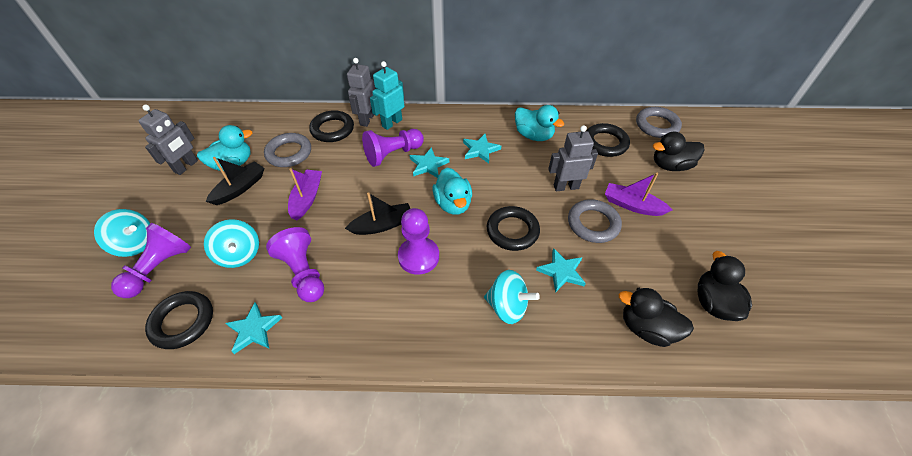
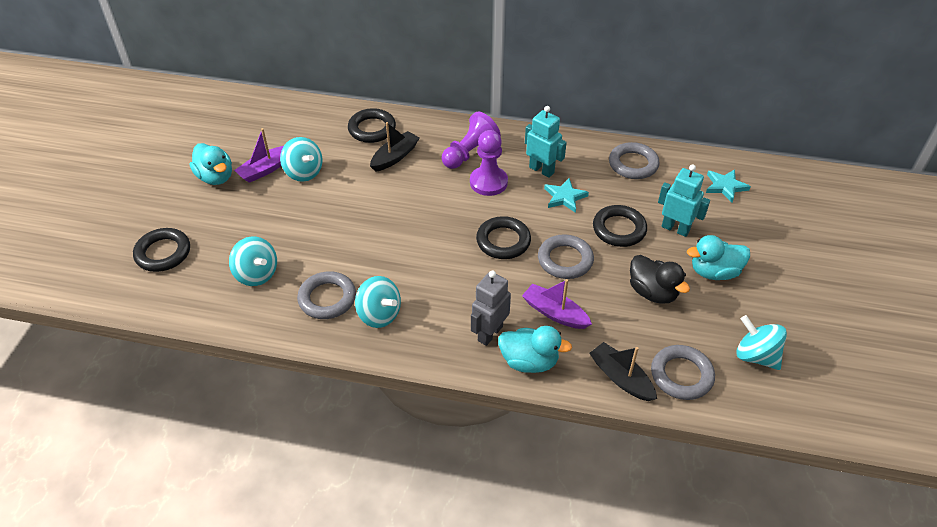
black duck: [618,288,694,347] [653,132,705,171] [697,251,752,321] = 3 -> [630,255,690,304] = 1
grey ring: [264,133,311,167] [568,199,622,243] [636,107,682,138] = 3 -> [297,271,356,319] [538,234,594,279] [609,142,660,179] [651,345,715,400] = 4
grey robot: [138,104,198,175] [347,58,375,127] [548,125,598,191] = 3 -> [471,271,511,346] = 1
purple pawn: [111,223,191,298] [266,227,324,302] [362,129,424,167] [398,208,439,275] = 4 -> [442,112,501,169] [470,130,508,196] = 2
turquoise robot: [370,61,404,130] = 1 -> [525,106,567,178] [658,164,710,237] = 2
turquoise spinning top: [94,209,150,257] [204,219,259,268] [484,270,540,324] = 3 -> [229,237,277,286] [280,137,323,182] [355,276,401,328] [736,315,787,370] = 4
turquoise star: [225,303,282,354] [409,147,449,178] [463,134,501,163] [536,248,586,293] = 4 -> [544,178,589,213] [706,169,751,202] = 2

